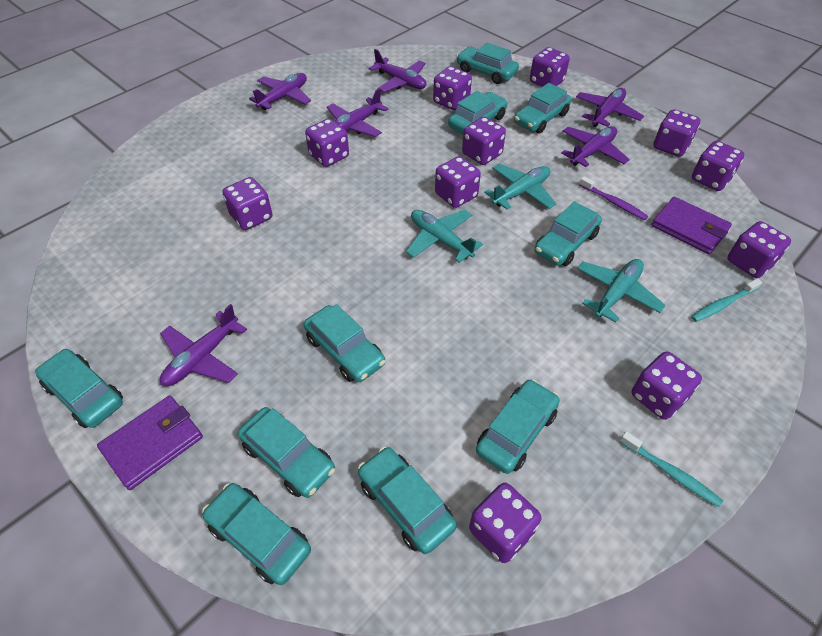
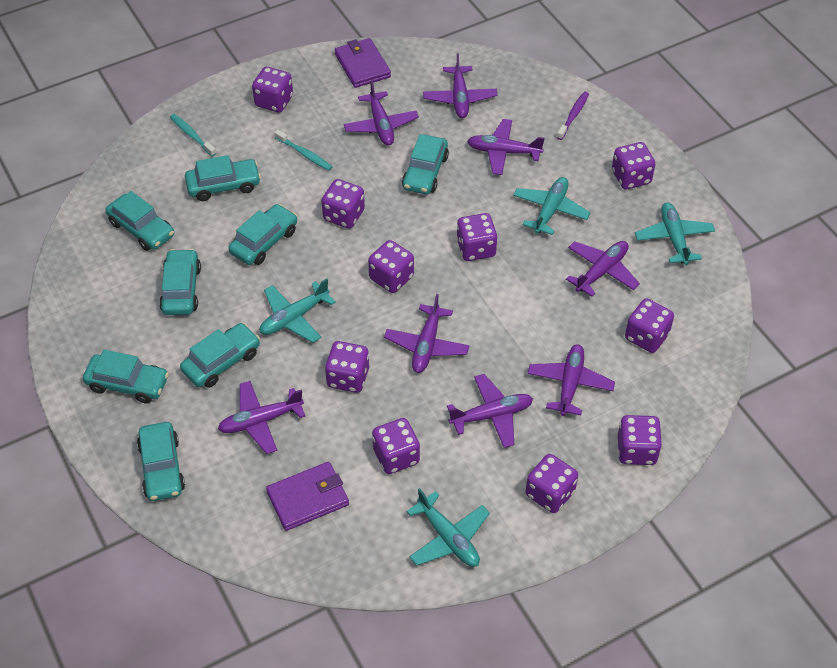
purple dice: [222,177,272,230] [305,118,349,167] [433,66,472,110] [435,156,481,208] [462,117,506,165] [469,483,542,563] [530,47,570,87] [632,351,702,420] [653,109,700,157] [692,141,744,191] [728,221,791,278] = 11 -> [252,67,293,113] [322,179,365,229] [325,341,369,393] [368,240,414,293] [372,418,420,474] [457,213,498,261] [526,454,578,513] [612,142,655,189] [618,415,662,465] [625,298,674,353] = 10
purple plane: [160,304,247,386] [249,73,311,110] [327,88,389,137] [369,49,426,92] [561,126,630,167] [576,88,644,127] = 6 -> [218,381,305,454] [344,80,419,146] [384,294,469,373] [423,53,497,118] [447,374,533,448] [467,119,545,175] [527,344,615,416] [566,241,640,297] = 8
turquoise car: [35,349,123,428] [202,483,311,585] [238,407,335,498] [304,304,385,382] [358,447,457,554] [448,91,508,134] [456,43,519,84] [476,379,560,474] [514,83,572,134] [535,201,602,266] = 10 -> [83,350,169,404] [106,191,174,251] [137,422,185,501] [159,249,201,315] [180,323,260,388] [185,155,261,201] [228,204,297,265] [402,134,449,194] = 8
turquoise plane: [406,210,483,263] [484,163,556,209] [577,259,666,323] = 3 -> [260,278,336,343] [406,488,490,567] [513,177,591,235] [635,203,715,265] = 4

